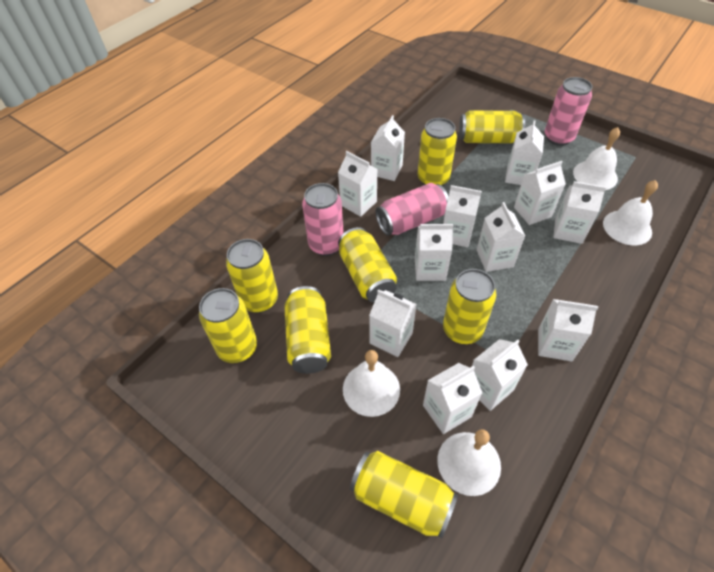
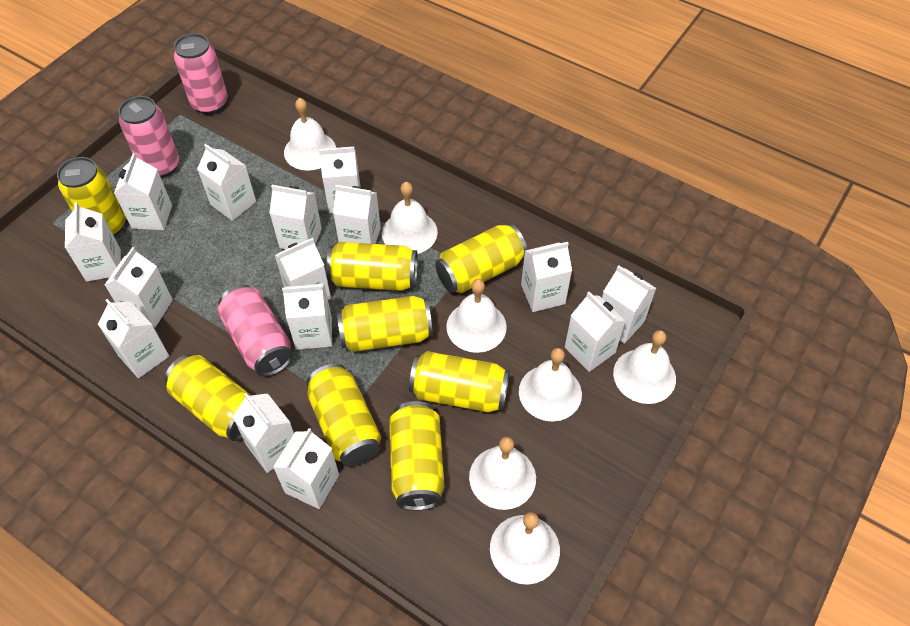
white bell: [343,350,400,417] [437,429,501,496] [573,127,620,190] [603,180,658,245] = 4 -> [284,98,336,171] [382,182,438,254] [446,279,507,353] [469,437,536,510] [490,512,560,585] [519,348,582,421] [613,330,676,404] = 7
white carton: [338,151,377,217] [369,289,417,357] [371,115,405,181] [415,224,453,281] [423,363,482,434] [443,185,482,247] [472,339,528,411] [477,202,525,272] [505,120,544,185] [514,161,566,225] [538,299,598,361] [553,181,606,244] = 12 -> [65,202,121,282] [98,299,169,378] [105,247,173,327] [114,153,172,230] [197,144,256,221] [233,393,294,473] [269,185,322,249] [273,428,339,509] [275,238,331,300] [282,283,332,350] [319,147,360,213] [333,185,381,244] [521,242,572,312] [565,292,626,372] [602,265,656,344] = 15

